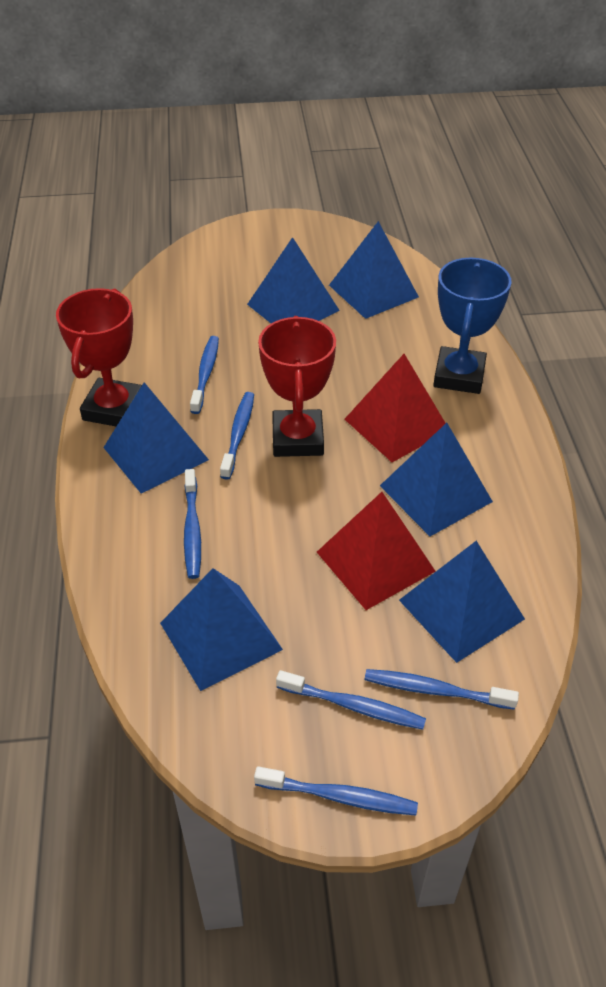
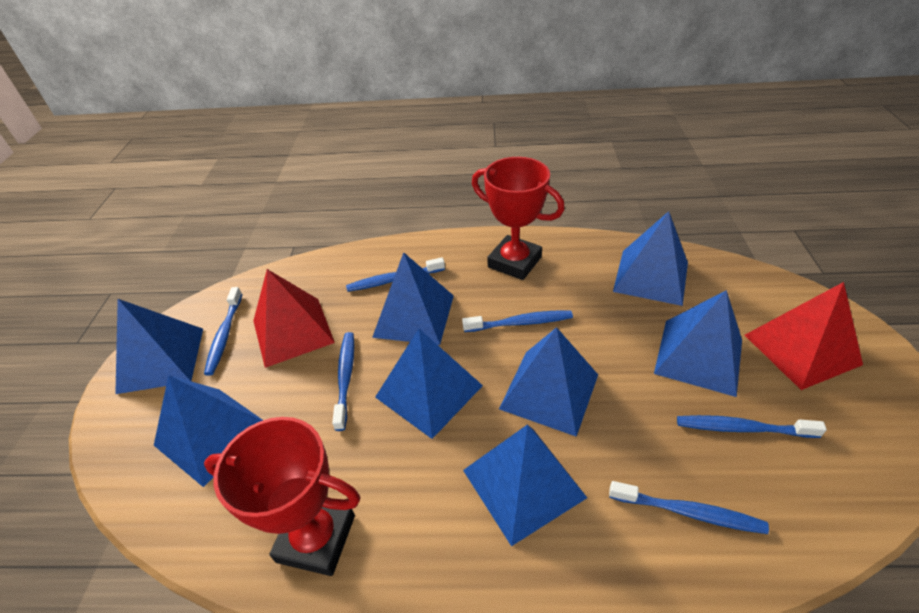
blue pyramid: [103,382,209,494] [160,568,283,691] [247,237,340,323] [329,221,419,319] [380,423,493,536] [399,541,525,663] = 6 -> [115,299,203,394] [154,375,263,487] [372,252,454,345] [375,329,483,439] [463,424,587,546] [499,327,598,437] [613,211,688,306] [654,290,742,397] = 8
blue trophy: [433,258,511,394] = 1 -> none = 0

